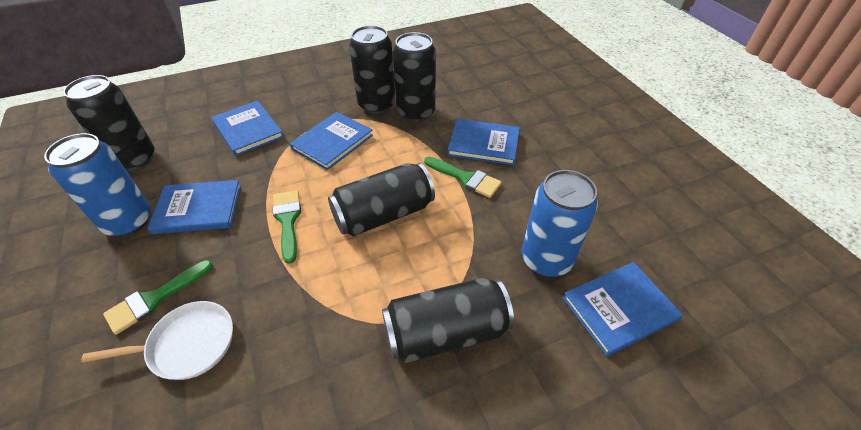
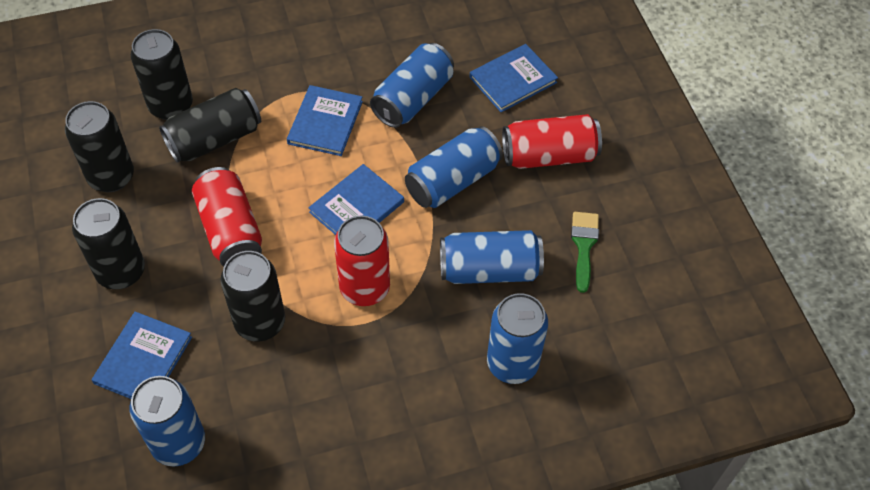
blue book: [147,180,241,234] [212,101,284,156] [290,112,373,170] [447,119,520,165] [563,262,683,356] = 5 -> [92,312,192,399] [287,85,363,156] [308,164,404,235] [469,44,558,112] = 4
blue can: [44,133,151,237] [521,170,598,277] = 2 -> [130,376,205,467] [370,43,454,128] [405,126,503,208] [440,230,544,284] [487,293,548,384] = 5
green brush: [103,260,213,335] [273,190,301,264] [424,157,502,198] = 3 -> [571,212,599,293] = 1
red can: none = 0 -> [192,167,262,267] [334,215,390,306] [502,114,602,169] = 3
white pan: [82,301,233,380] = 1 -> none = 0

